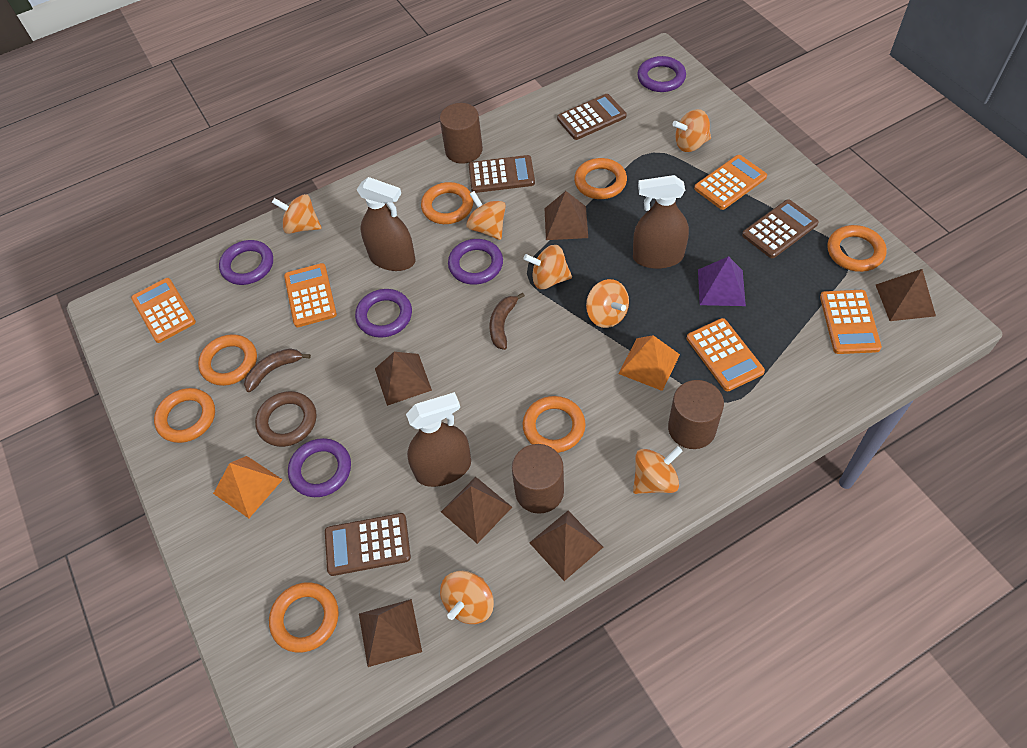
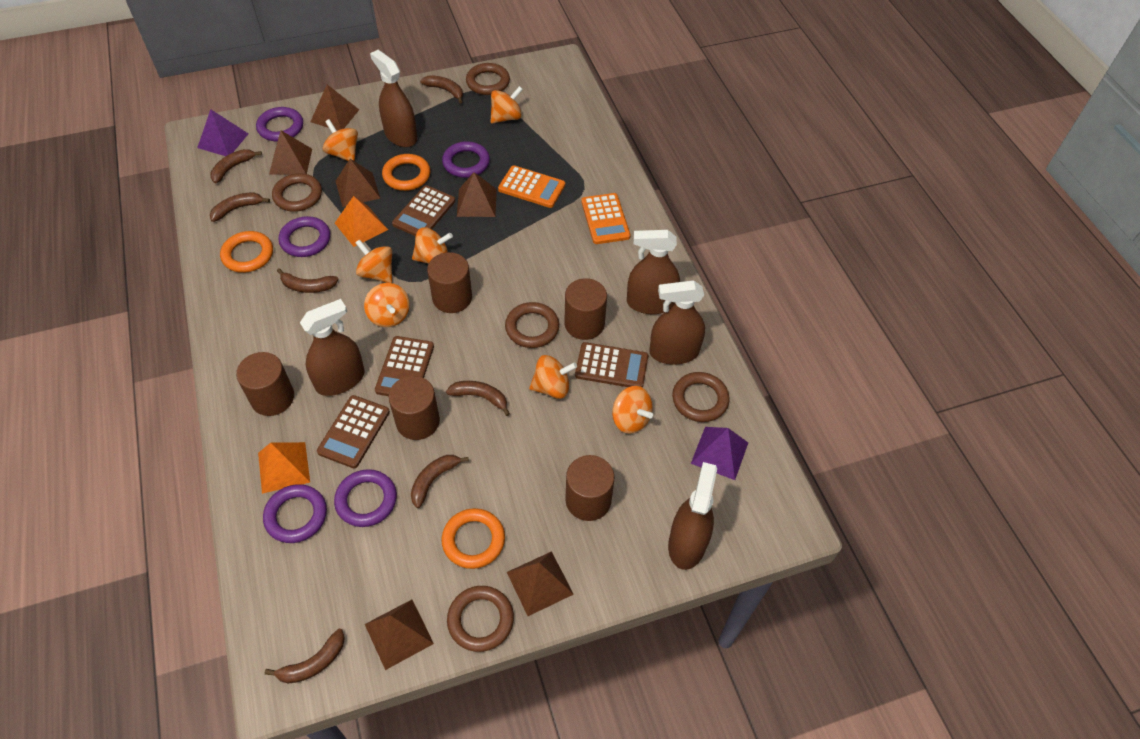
brown banana: [244,348,311,392] [490,292,525,350] = 2 -> [210,149,262,183] [210,192,270,222] [265,629,345,684] [277,268,339,293] [411,455,469,508] [420,75,463,103] [446,381,510,416] = 7
brown cylinder: [440,103,483,164] [512,444,564,514] [668,380,724,449] = 3 -> [236,352,294,416] [388,376,440,440] [427,252,472,313] [564,278,607,340] [565,455,614,521] = 5
brown ring: [255,391,316,447] = 1 -> [272,173,322,212] [447,586,514,652] [466,63,510,95] [505,302,559,348] [672,372,730,422] = 5
brown spray bottle: [357,177,416,271] [406,392,471,487] [633,175,689,269] = 3 -> [300,299,364,396] [370,50,417,147] [627,230,680,314] [649,280,705,365] [668,462,717,570] = 5
orange calculator: [131,278,196,343] [284,263,337,327] [687,318,765,391] [694,155,767,210] [820,290,882,354] = 5 -> [498,165,565,208] [581,193,630,244] = 2
orange ring: [154,388,215,443] [198,334,257,386] [269,583,339,652] [421,182,473,224] [523,396,585,453] [574,158,627,199] [827,225,887,272] = 7 -> [220,231,273,273] [382,154,430,191] [441,508,505,569] = 3
purple pyramid: [698,256,746,306] = 1 -> [197,109,248,156] [691,427,748,480] = 2

